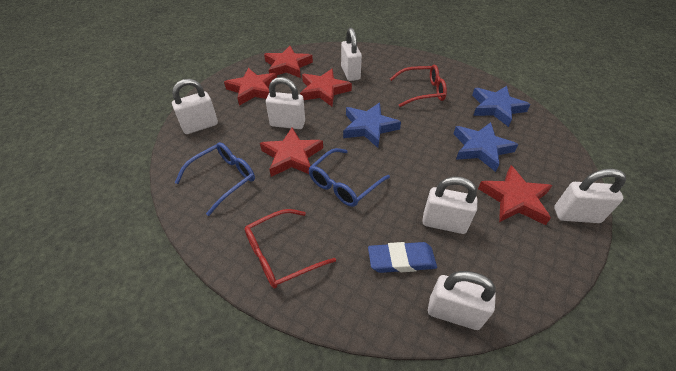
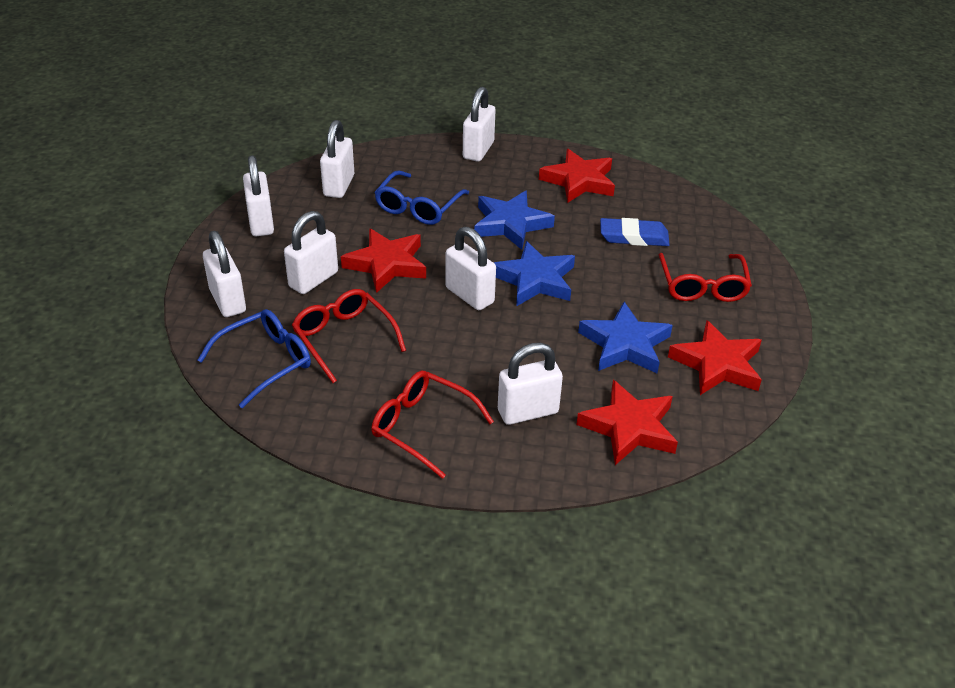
red glasses: [245,209,336,289] [390,65,447,107] = 2 -> [292,289,406,383] [371,370,494,479] [659,253,752,302] = 3
red star: [224,68,277,106] [260,128,323,177] [264,46,313,78] [300,69,352,106] [478,165,552,225] = 5 -> [341,228,426,293] [539,149,615,203] [576,380,678,465] [668,320,762,395] = 4
white padlock: [172,79,218,134] [266,77,305,129] [341,28,362,81] [423,176,477,234] [428,271,496,330] [554,169,626,223] = 6 -> [203,231,246,317] [243,155,274,236] [284,211,338,294] [320,120,354,198] [446,227,496,310] [463,87,496,162] [498,343,563,425] = 7

